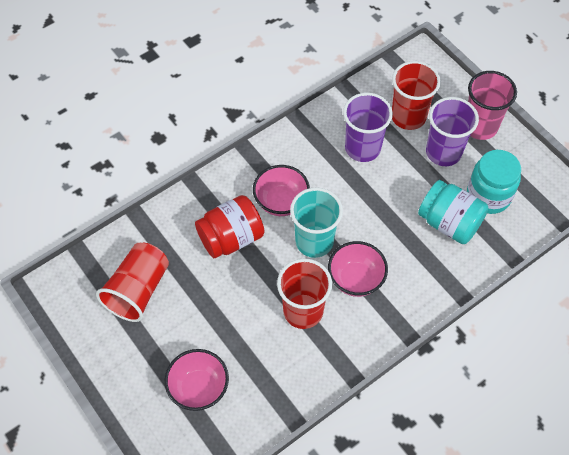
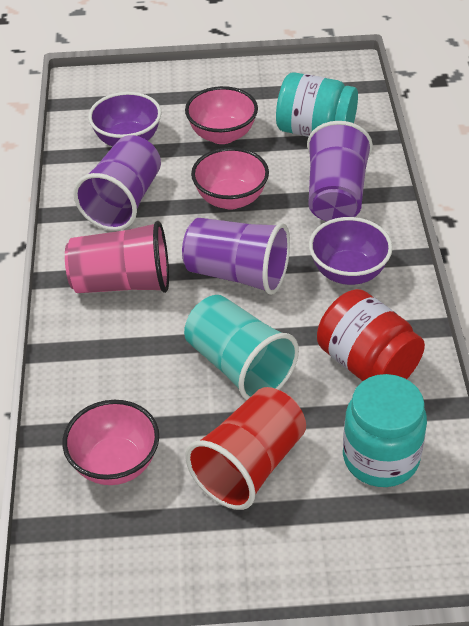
purple bowl: none = 0 -> [88,92,162,146] [309,217,393,285] = 2
purple cup: [343,93,393,162] [426,97,479,166] = 2 -> [73,135,161,231] [182,218,290,295] [307,121,373,221] = 3
red cup: [96,243,169,322] [277,258,332,329] [392,61,441,130] = 3 -> [186,387,306,510] = 1

